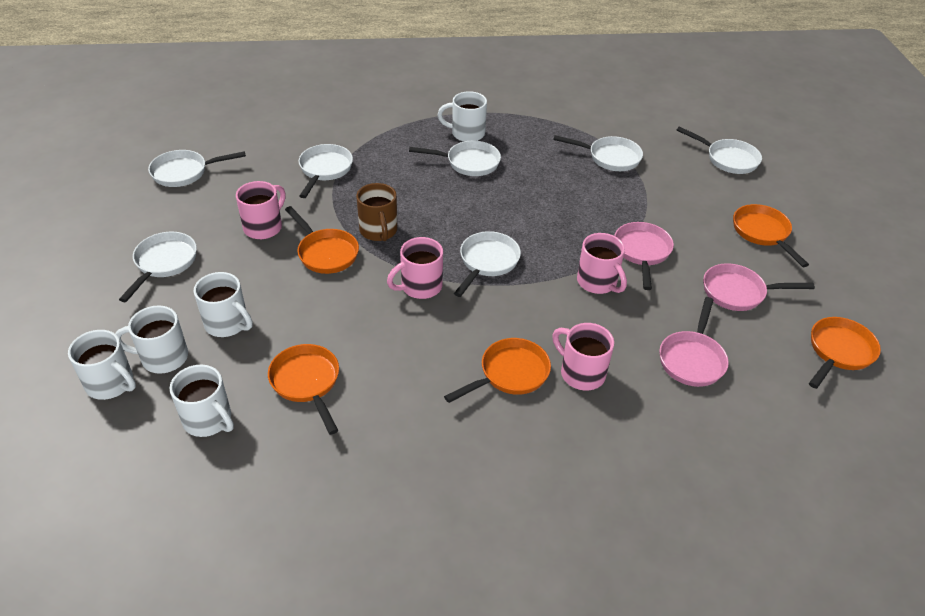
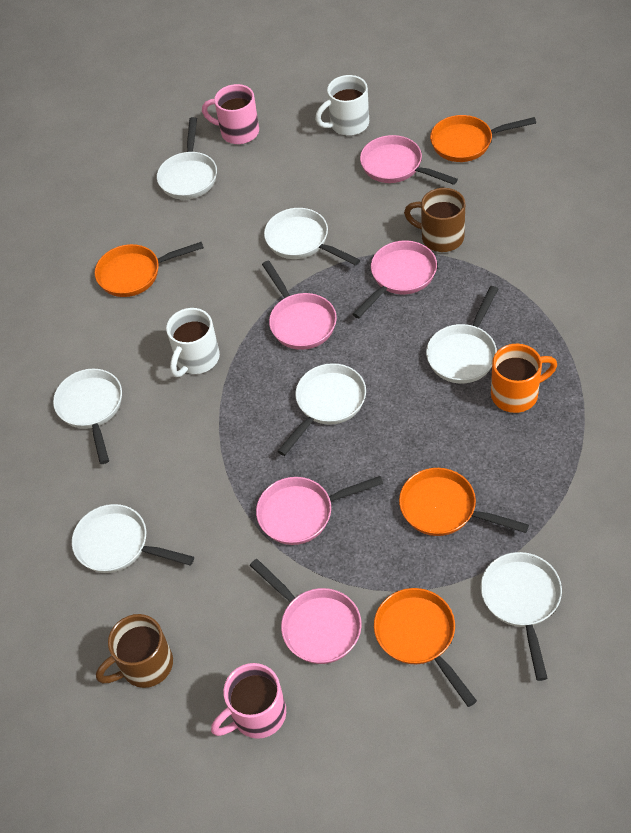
brown mug: [356,183,398,241] = 1 -> [96,614,173,688] [404,188,465,252] = 2
orange mug: none = 0 -> [491,344,557,413] = 1
orange pan: [268,344,339,435] [285,206,359,274] [444,338,551,403] [733,204,809,267] [809,317,881,389] = 5 -> [95,242,204,297] [374,588,477,707] [399,468,529,536] [430,115,536,162] = 4
pink mug: [236,181,286,239] [387,237,443,299] [552,323,614,391] [577,233,627,294] = 4 -> [202,84,259,144] [211,663,286,739] = 2
pink pan: [614,222,674,290] [659,297,729,387] [703,263,815,311] = 3 -> [250,559,361,664] [256,476,383,545] [262,261,337,350] [353,240,437,318] [360,135,458,185] = 5
white mug: [68,330,136,400] [115,305,188,374] [170,365,234,437] [194,272,253,337] [438,91,487,142] = 5 -> [166,308,220,377] [315,75,369,136] = 2

